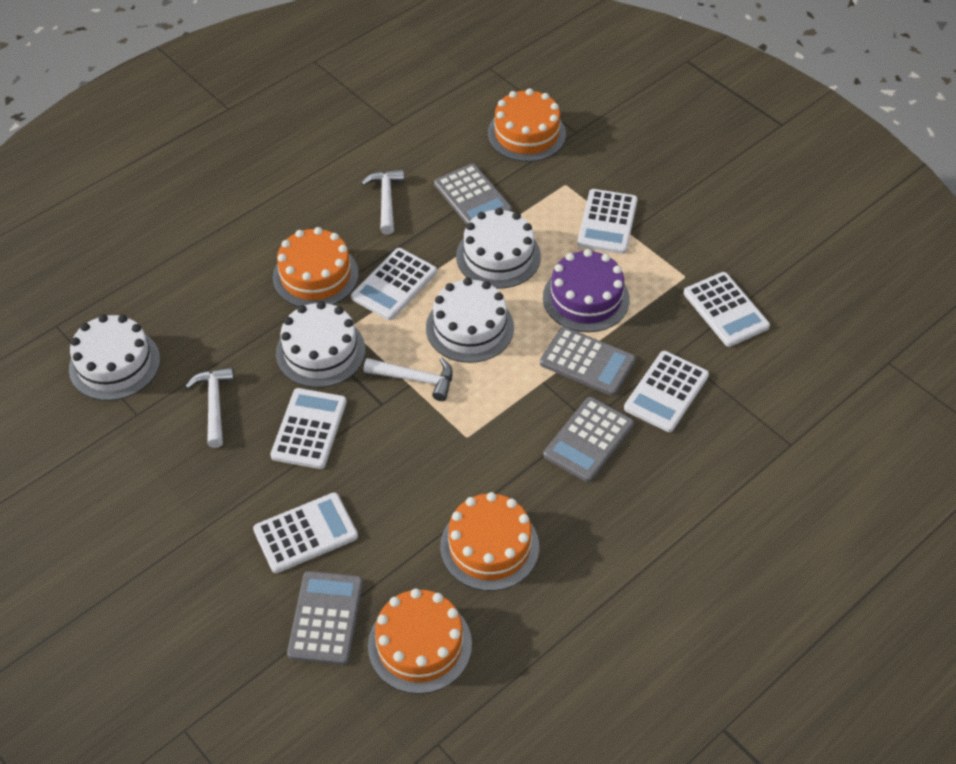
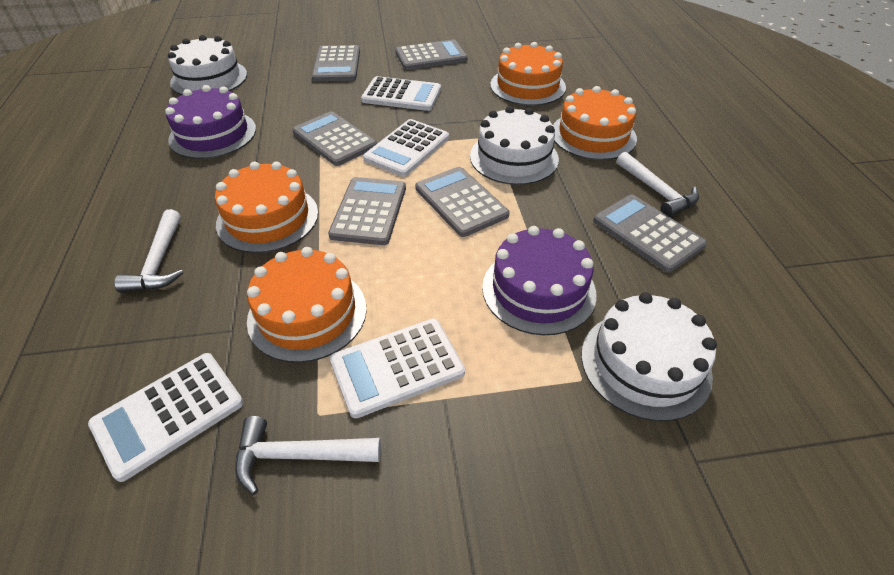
grey calculator: [287,571,363,665] [434,164,512,225] [540,327,636,396] [543,397,634,482] = 4 -> [292,111,377,166] [312,45,360,81] [328,177,406,245] [395,39,468,70] [415,167,510,237] [593,195,707,273] = 6
purple cake: [543,249,630,332] = 1 -> [165,85,256,159] [482,226,597,335] = 2
white cake: [69,314,160,401] [276,301,365,388] [426,278,514,363] [456,208,541,288] = 4 -> [168,35,247,95] [470,106,559,185] [581,292,717,421] = 3
white calculator: [253,493,358,573] [270,388,347,469] [351,248,437,320] [577,189,638,254] [624,351,709,432] [683,272,770,347] = 6 -> [88,353,243,482] [330,318,465,418] [361,76,441,111] [363,119,449,177] = 4

